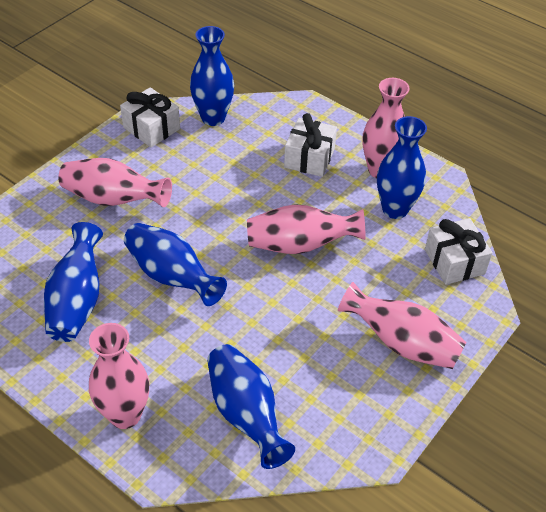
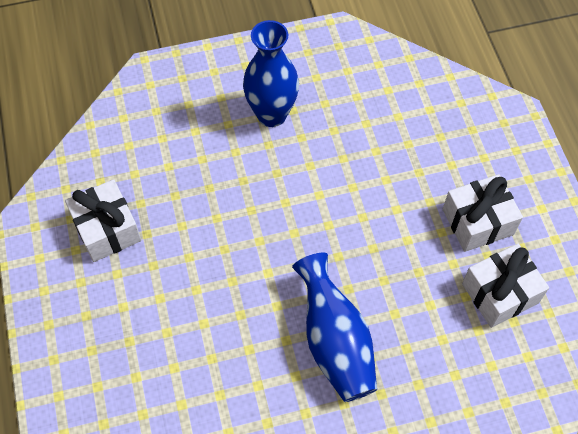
blue vase: [44,222,103,342] [124,223,227,306] [190,26,234,126] [207,344,295,469] [377,116,427,219] = 5 -> [243,20,299,127] [292,253,377,402] = 2
pink vase: [58,158,172,207] [89,323,149,429] [247,204,365,254] [338,282,466,369] [363,78,410,178] = 5 -> none = 0

